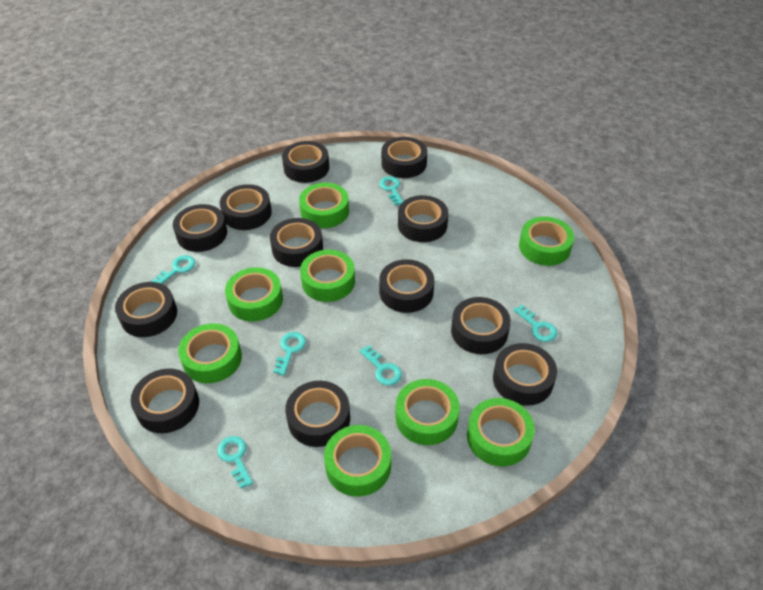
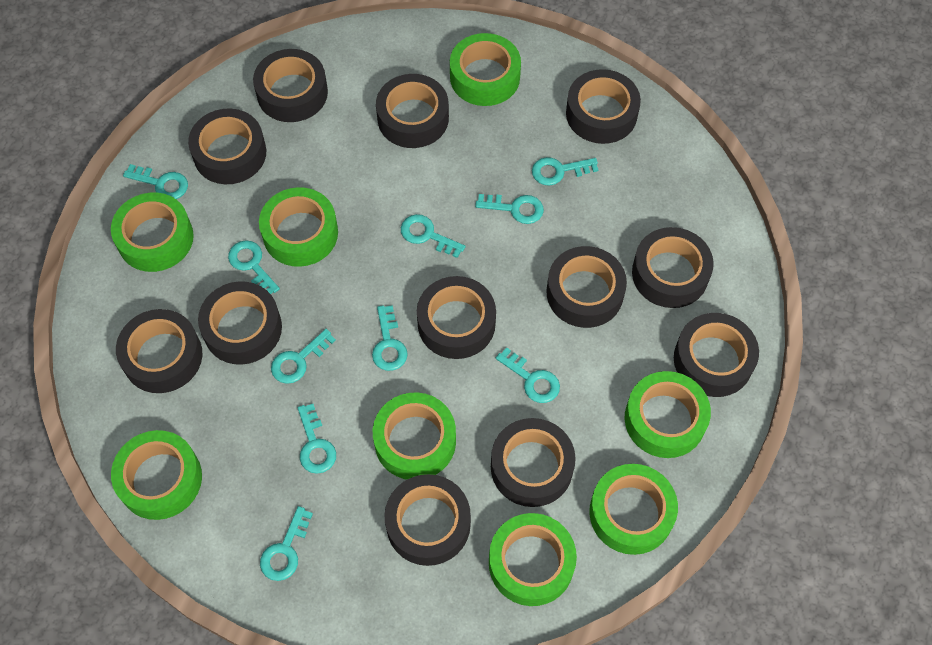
turquoise key: [151,255,195,284] [217,436,253,489] [273,332,306,376] [359,345,402,386] [379,176,403,205] [514,305,557,342] = 6 -> [123,164,188,199] [228,241,280,294] [260,506,313,581] [271,329,336,384] [297,404,336,474] [372,305,408,371] [401,214,466,258] [475,194,544,224] [496,347,560,403] [532,157,598,186] = 10

